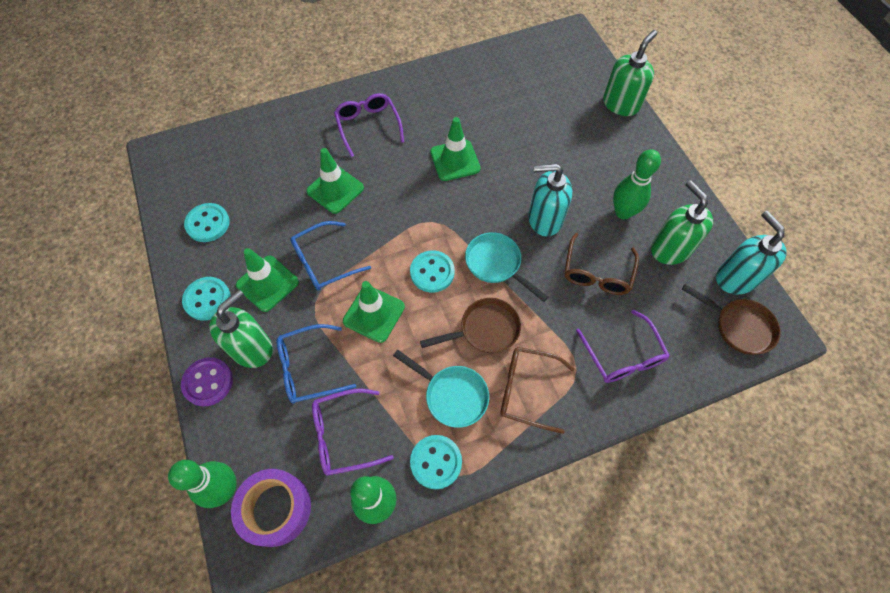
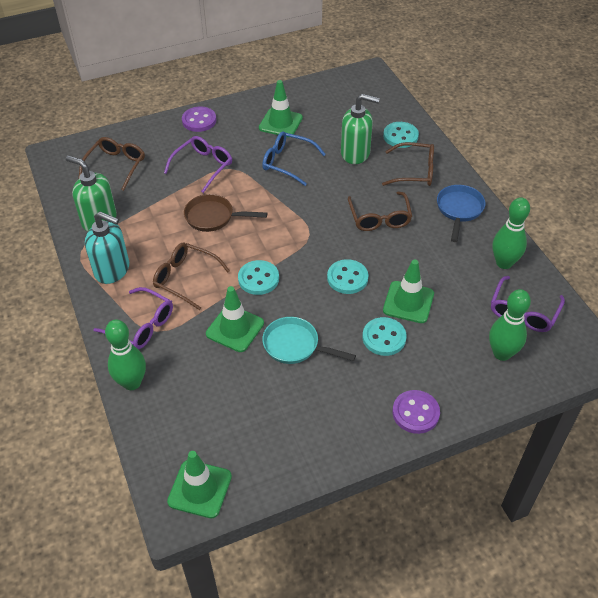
blue glasses: [277,324,356,403] [290,221,371,291] = 2 -> [262,132,326,186] = 1
blue pan: none = 0 -> [437,185,485,242] = 1
brown glasses: [500,347,574,434] [565,233,639,295] = 2 -> [78,137,145,191] [153,243,230,310] [348,191,412,231] [382,142,434,186] = 4
brown pan: [420,298,521,353] [682,284,781,355] = 2 -> [184,194,268,232] = 1
green soap dispenser: [209,290,273,368] [603,30,657,116] [651,180,713,265] = 3 -> [66,155,117,232] [341,94,380,164] = 2
purple button: [181,357,233,407] = 1 -> [182,106,216,132] [393,390,440,434] = 2
purple tape: [231,469,311,547] = 1 -> none = 0
turquoise pan: [393,350,489,428] [465,232,548,302] = 2 -> [262,317,356,364] = 1
turquoise soap dispenser: [529,164,572,237] [716,211,786,294] = 2 -> [85,212,129,284] = 1

